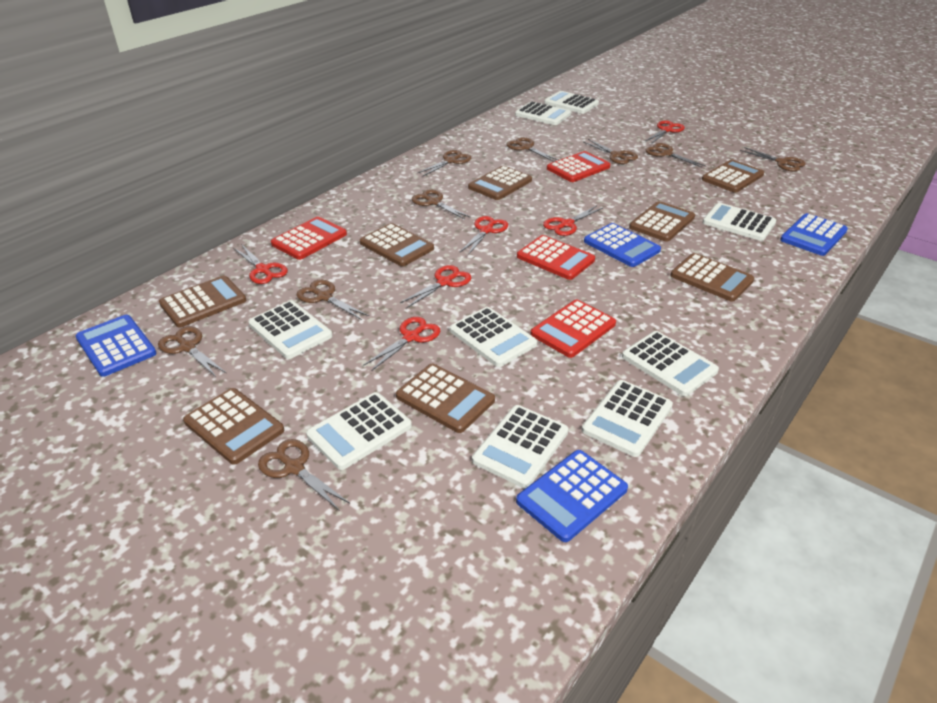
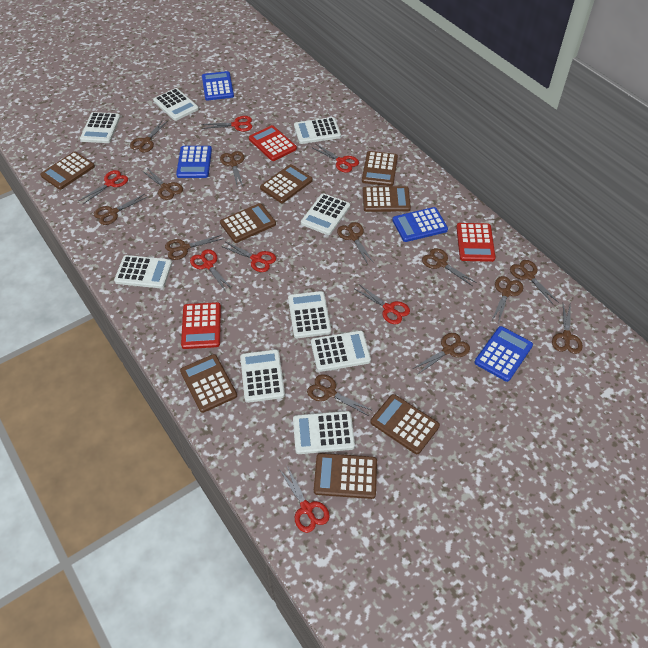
brown scissors: [158,327,226,377] [258,439,349,510] [297,280,369,320] [412,190,471,220] [418,150,471,176] [506,137,558,162] [584,139,638,164] [646,143,706,168] [740,147,806,171] = 9 -> [94,194,147,225] [130,120,166,153] [141,168,183,200] [165,235,222,260] [220,151,244,186] [307,374,373,416] [337,222,374,264] [412,333,470,375] [422,248,477,286] [492,276,523,324] [510,260,559,305] [552,304,583,354] = 12
red calculator: [271,217,347,260] [517,235,595,280] [531,299,616,358] [547,151,610,182] = 4 -> [181,302,221,349] [249,125,297,161] [456,223,496,262] = 3
red scissors: [233,244,288,284] [363,317,440,371] [400,265,471,308] [460,216,508,255] [543,205,603,236] [646,120,685,144] = 6 -> [78,170,128,204] [190,249,232,291] [202,116,252,131] [221,242,276,272] [279,466,330,533] [313,144,359,173] [355,284,410,324] = 7

